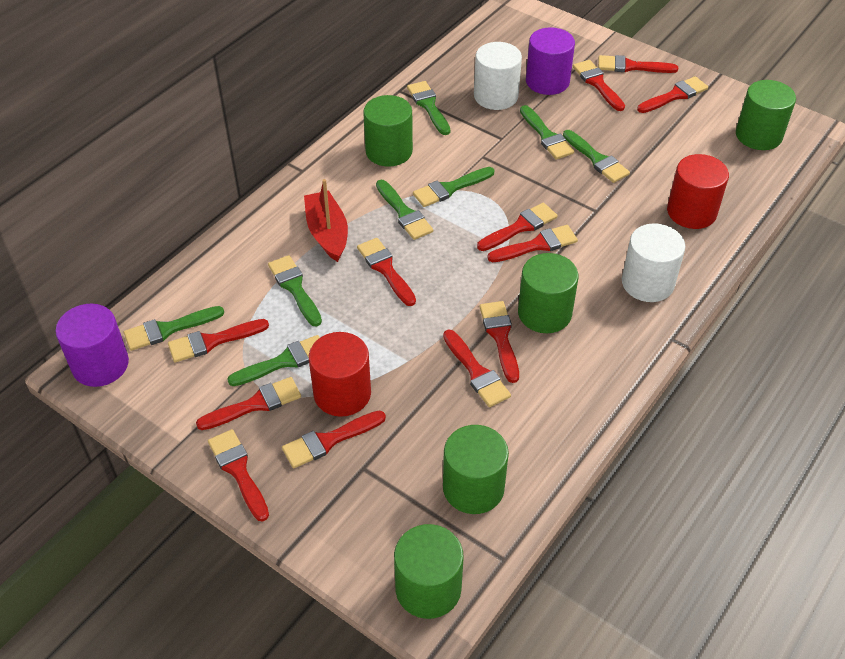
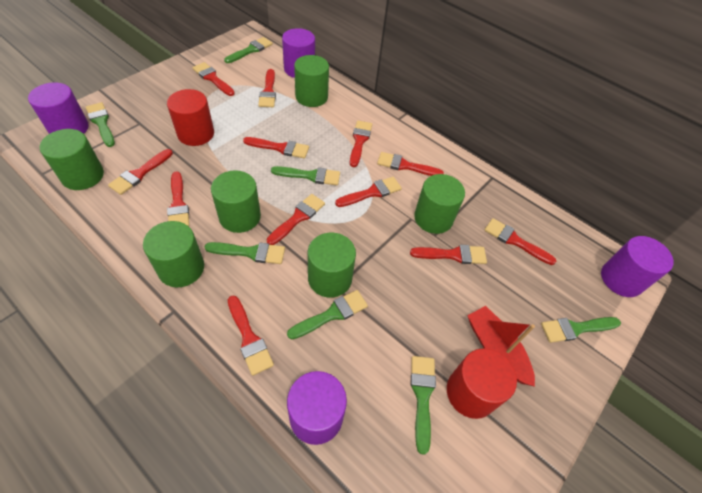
green brush: [124,306,224,351] [227,335,320,386] [268,255,322,327] [376,180,433,240] [407,81,450,135] [413,167,494,207] [520,105,574,159] [563,130,630,183] = 8 -> [86,102,115,147] [205,242,285,264] [224,37,273,63] [271,166,340,185] [287,290,368,339] [411,356,436,455] [541,317,621,343] = 7
green cylinder: [363,95,413,167] [394,524,464,619] [443,425,509,514] [518,253,578,333] [736,80,796,150] = 5 -> [39,129,104,190] [143,221,204,287] [211,170,261,233] [294,55,329,107] [308,233,356,298] [414,174,465,234] = 6
purple cylinder: [56,304,129,387] [526,27,575,95] = 2 -> [28,82,89,134] [282,28,315,78] [287,371,347,445] [601,236,674,297] = 4
white cylinder: [474,42,522,110] [622,223,685,302] = 2 -> none = 0

